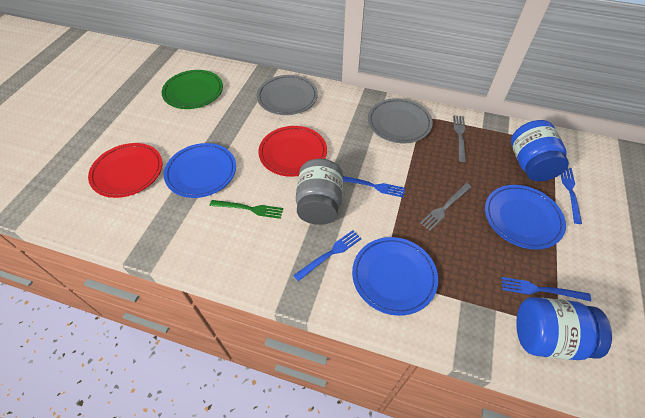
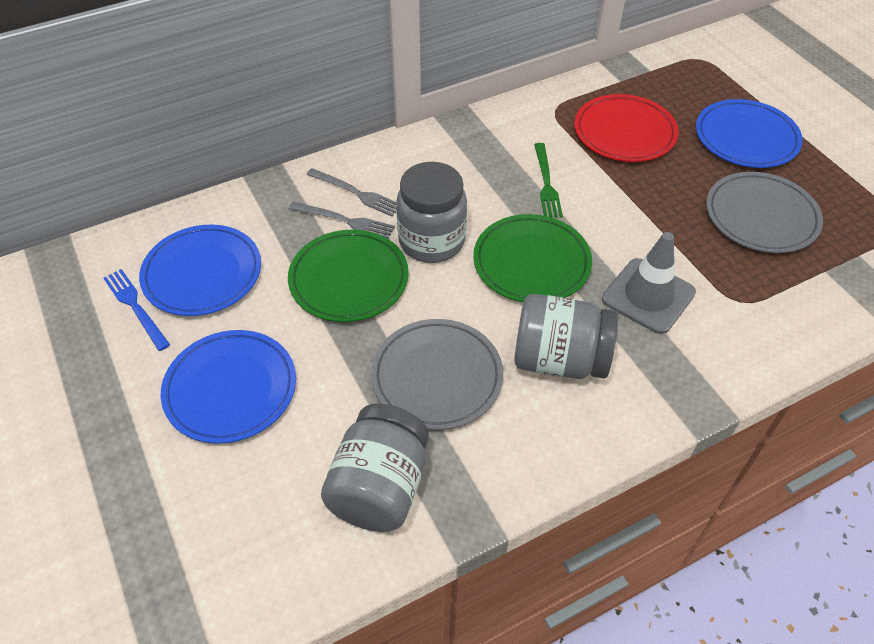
blue fork: [293,230,362,281] [343,176,405,197] [501,277,591,301] [561,168,582,224] = 4 -> [103,269,170,351] = 1
blue jar: [511,120,569,181] [516,297,612,360] = 2 -> none = 0
green plate: [161,70,223,109] = 1 -> [288,229,409,322] [473,214,592,302] = 2
grey jar: [296,159,343,225] = 1 -> [321,404,429,532] [396,162,467,263] [514,294,618,379] = 3
grey traffic cone: none = 0 -> [602,232,696,334] = 1
red plate: [88,143,162,198] [258,126,327,177] = 2 -> [574,94,679,162] = 1

